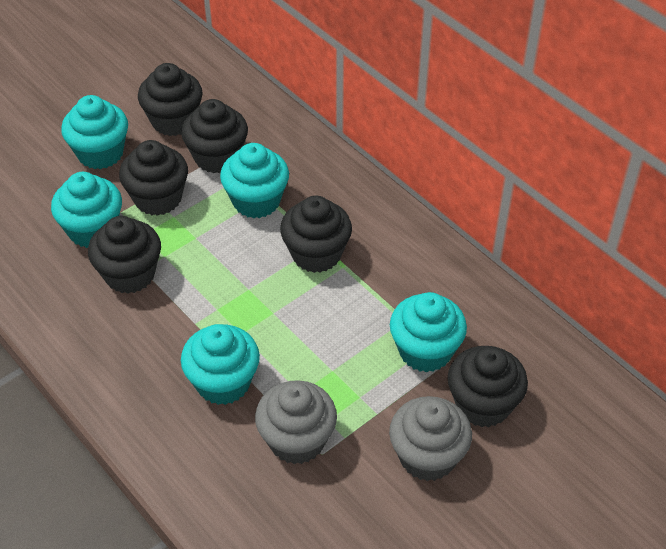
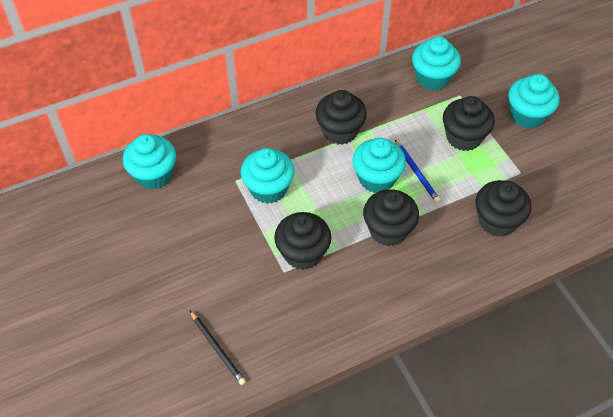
black cupcake: [88,216,161,294] [119,140,188,216] [138,63,203,136] [181,99,248,173] [280,196,352,273] [448,346,528,427] = 6 -> [274,212,331,270] [315,90,367,145] [363,189,419,246] [443,96,494,151] [475,180,531,237] = 5
black pencil: none = 0 -> [190,311,246,385] = 1
blue pencil: none = 0 -> [395,140,440,203] = 1
grey cupcake: [255,380,337,464] [389,396,472,481] = 2 -> none = 0

